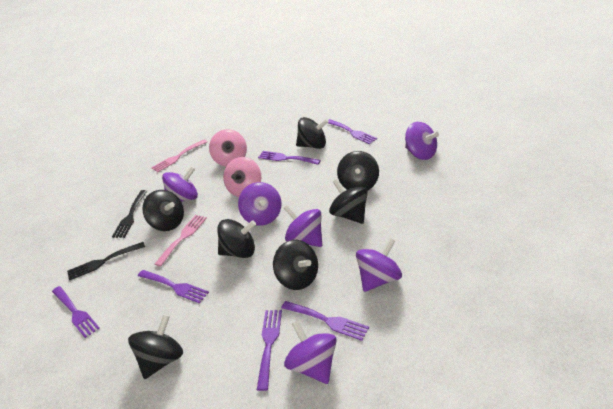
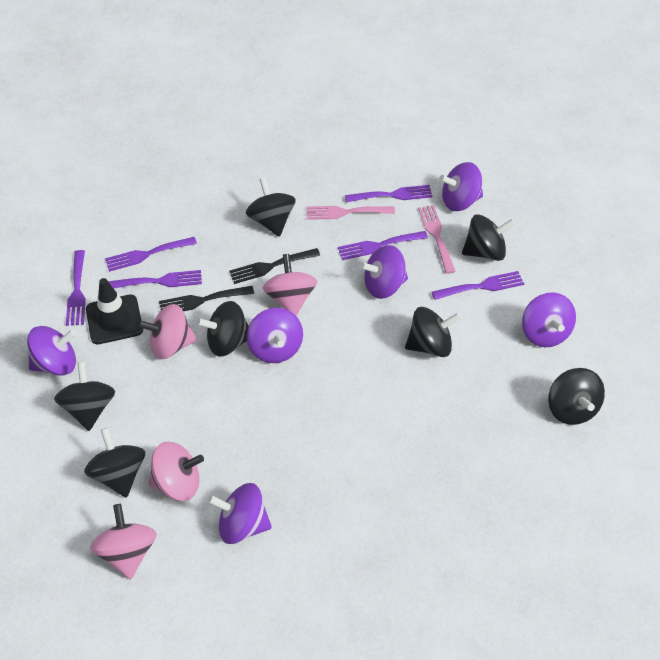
black traffic cone: none = 0 -> [86,278,143,344] = 1
pink spinning top: [209,129,247,167] [223,157,261,197] = 2 -> [90,504,157,580] [137,304,197,359] [148,442,204,501] [263,254,317,316] = 4

